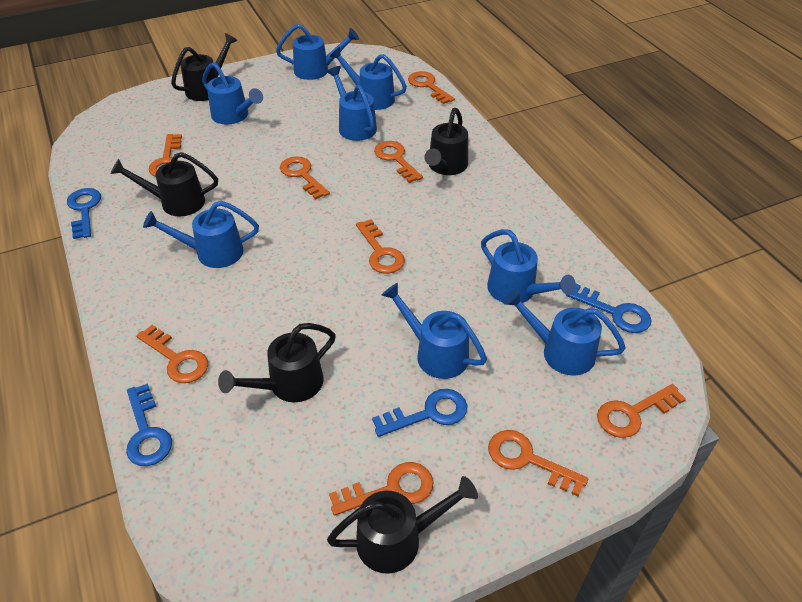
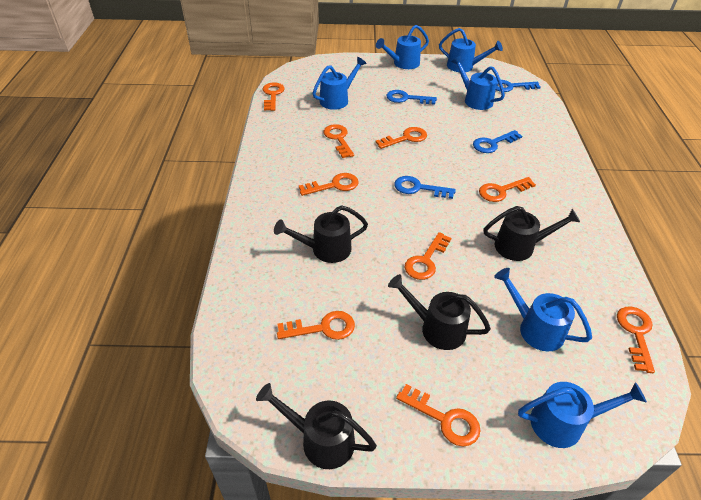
black watering can: [111,152,218,216] [171,33,238,101] [218,323,336,402] [327,476,478,574] [424,108,468,175] = 5 -> [256,383,377,469] [274,205,368,263] [388,274,491,350] [484,206,580,261] = 4
blue watering can: [143,201,259,268] [202,62,263,125] [276,24,359,80] [327,66,377,141] [329,47,407,110] [381,283,487,379] [481,229,576,303] [503,289,626,376] = 8 -> [312,57,367,110] [376,25,429,69] [439,28,503,72] [451,56,505,110] [494,268,592,351] [518,382,647,448] = 6

